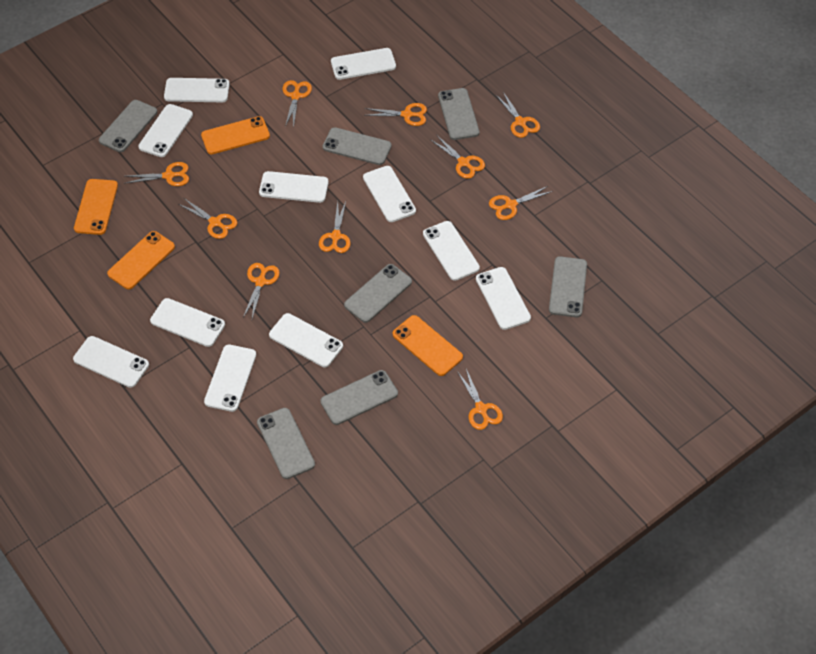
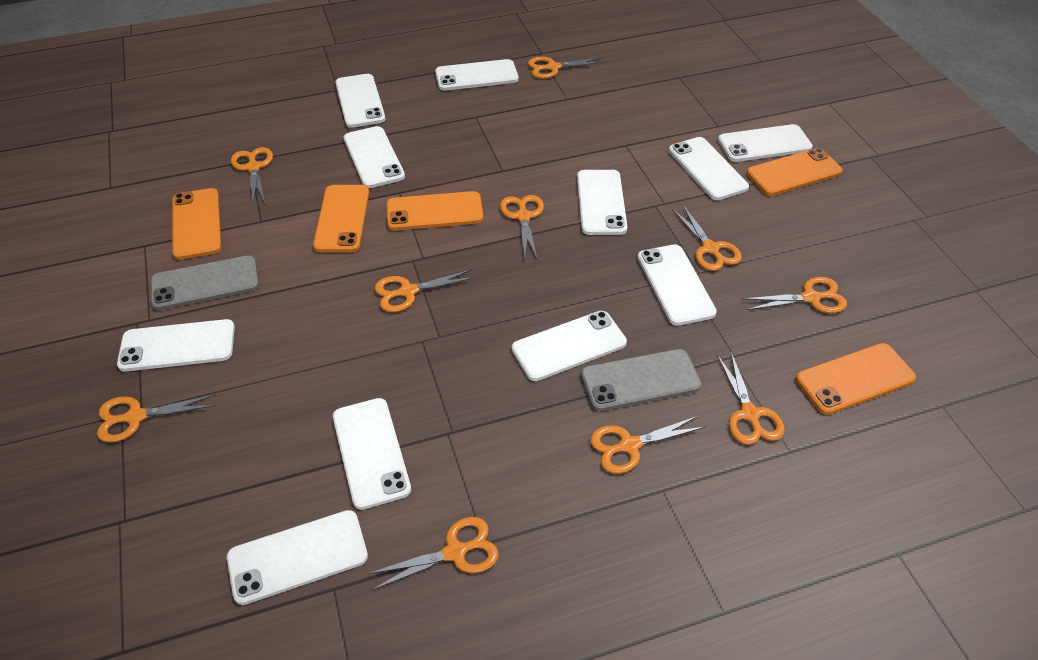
grey phone: [99,100,157,152] [257,408,315,479] [320,370,398,425] [323,127,392,165] [344,264,412,323] [438,88,479,140] [549,256,587,317] = 7 -> [151,256,259,310] [581,349,702,411] = 2
orange phone: [74,179,118,235] [107,231,175,289] [201,116,270,154] [393,315,463,376] = 4 -> [172,188,221,260] [313,185,369,252] [386,191,483,230] [747,148,843,196] [796,343,916,415] = 5

